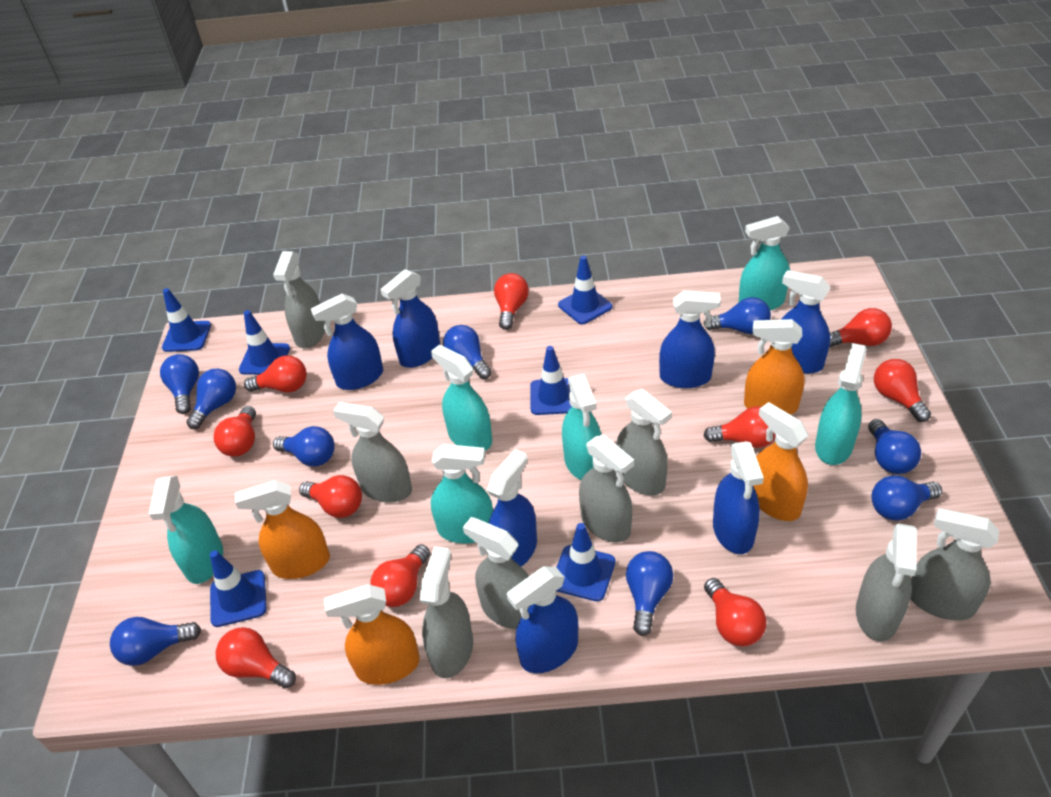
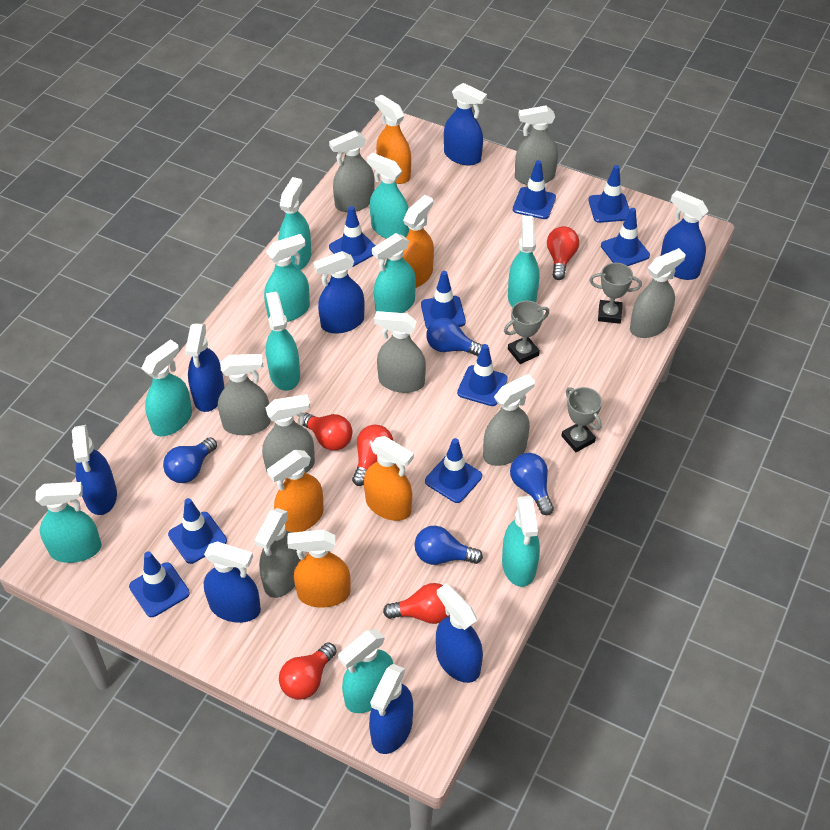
blue light bulb: [110,617,201,666] [160,354,199,414] [186,368,236,429] [273,426,335,467] [443,325,492,379] [626,551,673,636] [703,297,771,334] [868,419,921,474] [871,475,942,521] = 9 -> [163,437,217,483] [415,526,483,565] [426,318,482,357] [510,453,554,515] = 4
blue spray bottle: [311,294,383,390] [380,269,440,368] [487,449,537,567] [507,566,578,673] [659,290,721,388] [713,441,764,554] [781,270,831,374] = 7 -> [72,425,117,515] [185,323,224,412] [204,542,261,623] [313,251,365,333] [369,664,413,754] [436,583,483,683] [444,83,487,166] [661,191,708,280] = 8
blue traffic cone: [162,288,211,352] [210,550,267,627] [239,310,290,375] [530,346,572,415] [556,523,615,601] [558,256,612,324] = 6 -> [129,551,190,617] [168,498,227,564] [329,206,376,267] [421,271,466,329] [425,438,482,503] [457,344,508,406] [513,160,556,219] [588,165,630,223] [601,208,650,266] = 9
grey trophy: none = 0 -> [504,301,549,364] [561,387,602,452] [589,263,642,324] = 3
orange spray bottle: [235,480,330,579] [324,584,420,685] [744,319,805,415] [753,402,809,521] = 4 -> [267,450,324,533] [288,529,351,608] [364,436,414,521] [375,94,411,184] [402,195,434,288] = 5
red light bulb: [214,406,256,456] [216,627,296,689] [244,355,307,393] [299,475,362,518] [370,544,430,607] [494,273,529,330] [703,406,776,448] [704,578,766,647] [829,308,892,347] [874,359,931,422] = 10 -> [279,642,337,700] [302,412,352,451] [352,425,393,486] [383,583,450,624] [547,226,579,280] = 5
turquoise spray bottle: [148,476,223,584] [431,345,492,451] [431,444,493,544] [562,374,601,480] [739,216,790,311] [815,343,867,465] = 6 -> [36,482,102,563] [141,339,192,436] [264,234,310,322] [266,292,300,391] [278,177,311,270] [338,629,393,713] [367,153,409,239] [372,233,416,313] [502,496,540,587] [508,216,539,308] = 10

